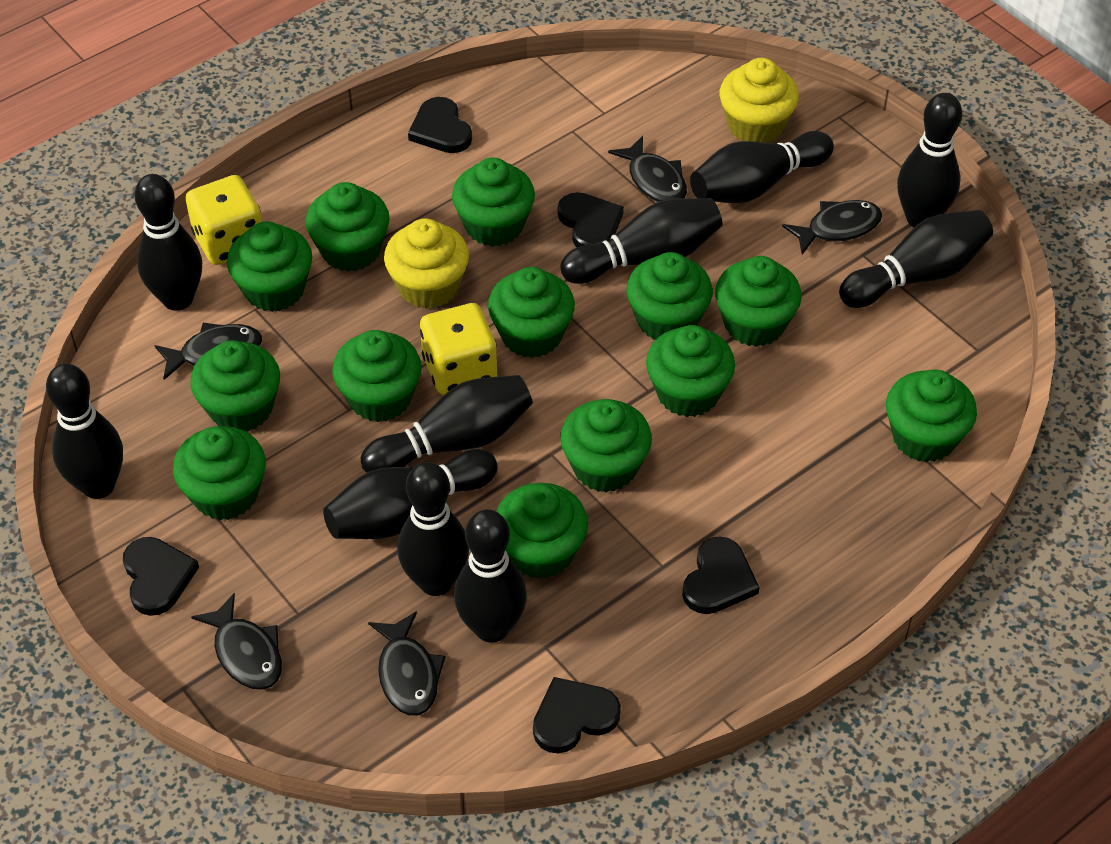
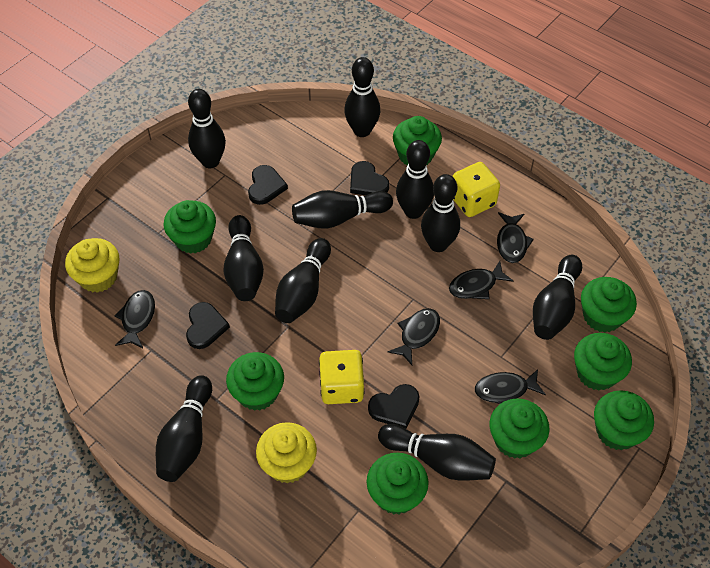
black heart: [123,537,199,616] [408,97,472,153] [533,677,621,754] [558,192,624,247] [682,536,760,614] = 5 -> [186,302,230,349] [248,165,288,205] [350,161,389,195] [368,384,420,429] = 4
green cupcake: [173,426,266,520] [190,340,280,432] [227,221,312,312] [306,182,390,272] [332,330,422,422] [452,157,535,247] [488,267,575,358] [496,483,588,579] [560,399,652,492] [627,252,713,340] [646,325,735,417] [715,256,802,347] [886,370,977,463] = 13 -> [163,200,216,254] [226,352,284,411] [367,453,429,515] [393,116,442,166] [490,399,550,459] [574,333,632,391] [581,277,637,333] [594,390,654,450] = 8

